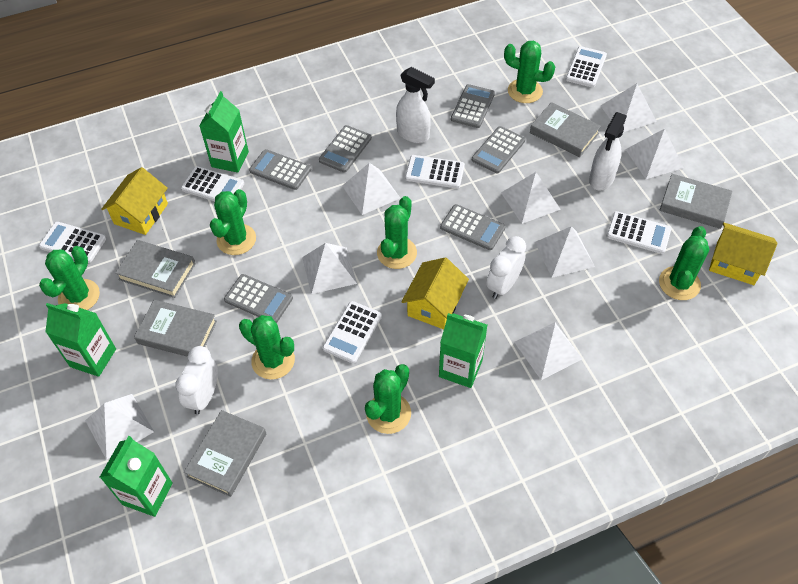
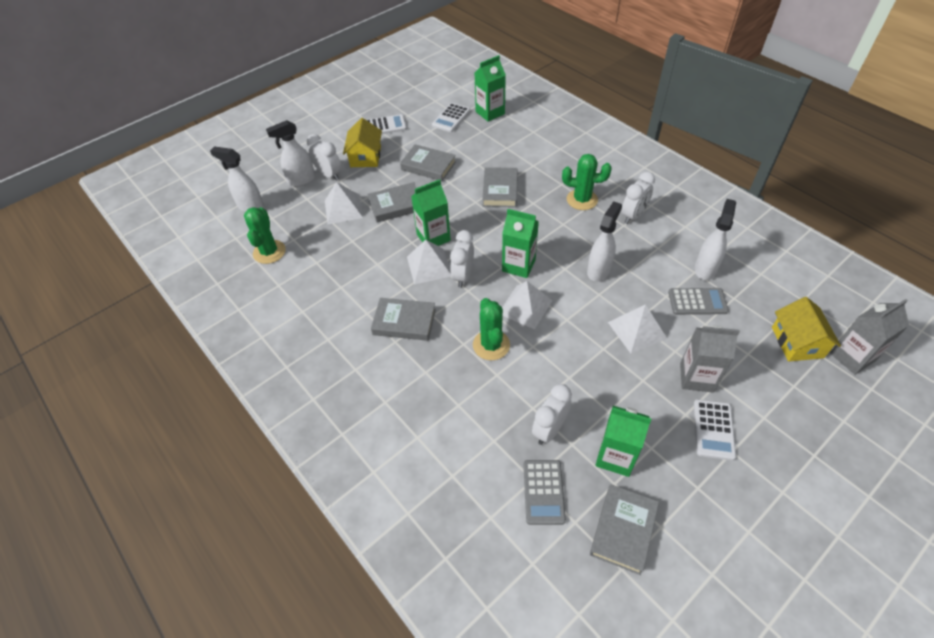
green cactus: [39,246,100,310] [210,189,256,255] [239,315,295,380] [365,364,411,434] [377,196,417,269] [504,41,555,103] [659,226,709,300] = 7 -> [244,207,286,264] [473,298,510,360] [562,154,612,210] = 3
grey calculator: [224,274,293,323] [249,149,311,190] [319,125,372,173] [440,204,506,250] [451,84,495,128] [472,126,525,173] = 6 -> [523,460,566,525] [668,288,729,315] = 2
grey carton: none = 0 -> [680,325,740,393] [830,299,909,375] = 2
white calculator: [39,222,106,263] [181,166,244,201] [323,301,382,363] [405,155,465,188] [566,46,607,88] [606,211,671,254] = 6 -> [367,114,407,134] [432,103,470,132] [694,399,736,461] = 3
white clock: [175,346,218,415] [486,236,526,299] = 2 -> [307,134,341,181] [450,230,474,288] [532,384,572,445] [622,172,655,224] = 4
white pyramid: [85,394,154,460] [302,243,357,294] [342,163,400,215] [501,172,561,224] [514,322,582,380] [535,226,595,278] [601,83,657,132] [625,129,684,179] = 8 -> [325,182,363,224] [407,240,451,285] [502,281,552,329] [608,304,667,354] = 4
white spray bottle: [396,67,435,143] [589,112,627,190] = 2 -> [210,146,264,212] [266,120,315,187] [587,201,622,281] [695,199,736,280] = 4
yellow house: [102,167,168,235] [402,257,469,329] [709,222,777,285] = 3 -> [343,118,382,167] [772,297,841,361] = 2

